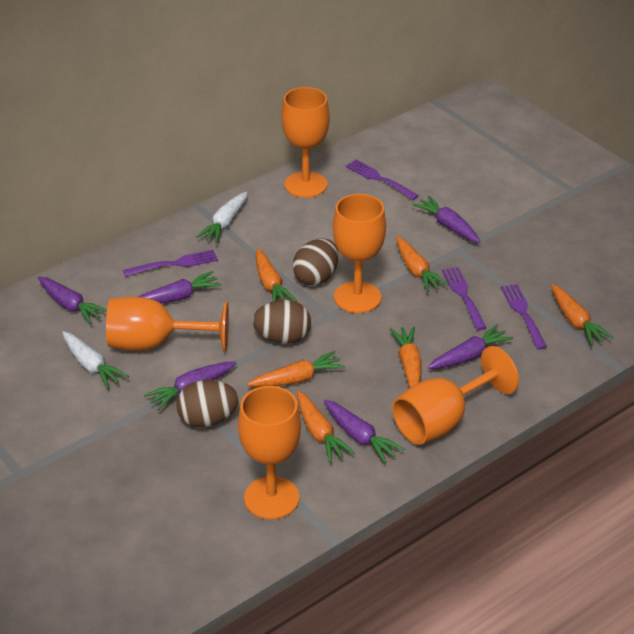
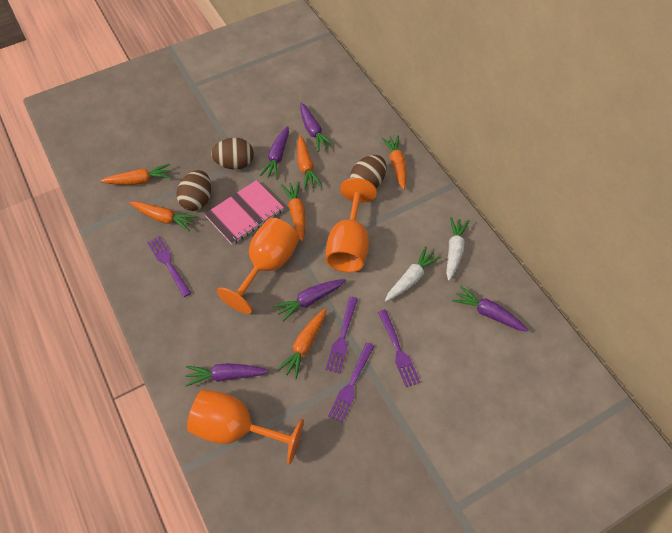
orange goblet: [106,297,229,352] [238,386,301,520] [281,87,330,198] [333,194,386,313] [392,346,519,445] = 5 -> [187,389,304,465] [217,218,299,314] [326,178,377,272] = 3
pink notebook: none = 0 -> [205,180,284,245] = 1
purple carrot: [38,276,107,324] [137,271,222,303] [144,361,236,410] [324,400,404,463] [413,196,481,243] [428,324,513,369] = 6 -> [185,363,269,387] [259,126,289,179] [273,279,346,322] [300,103,334,152] [452,286,528,332] = 5

